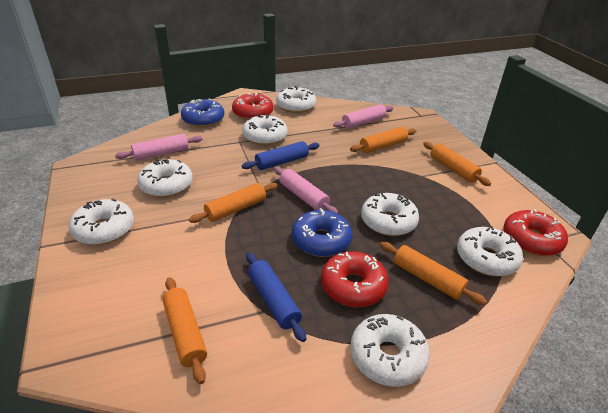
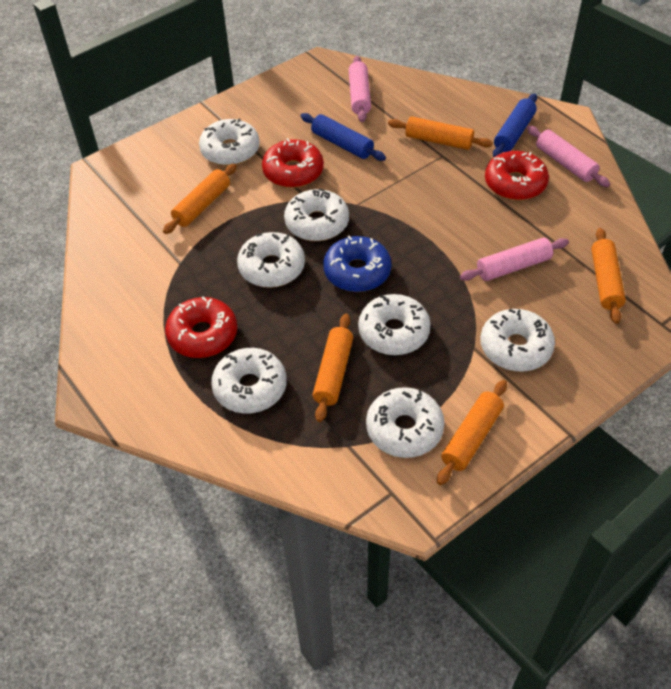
blue donut: [181,99,224,127] [292,208,352,257] = 2 -> [323,236,391,292] = 1

